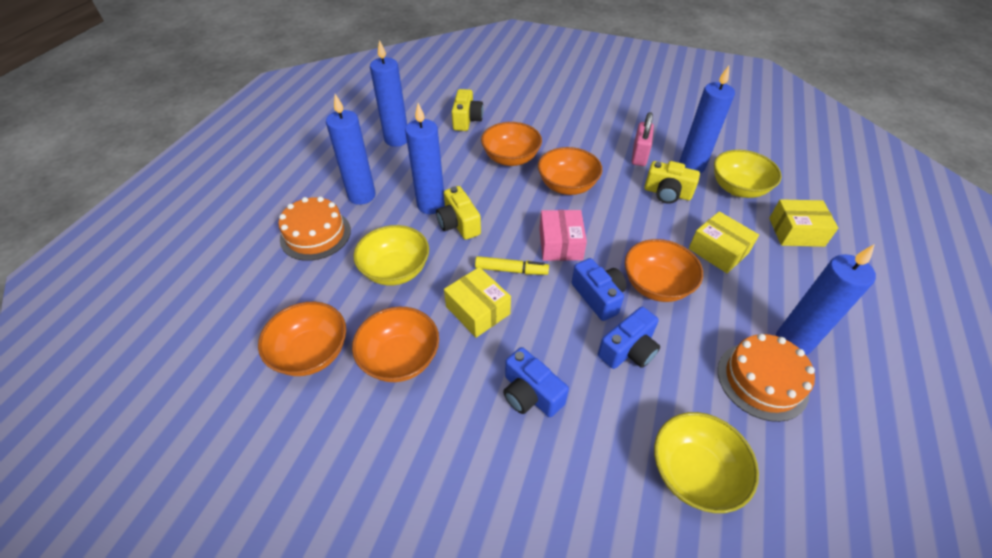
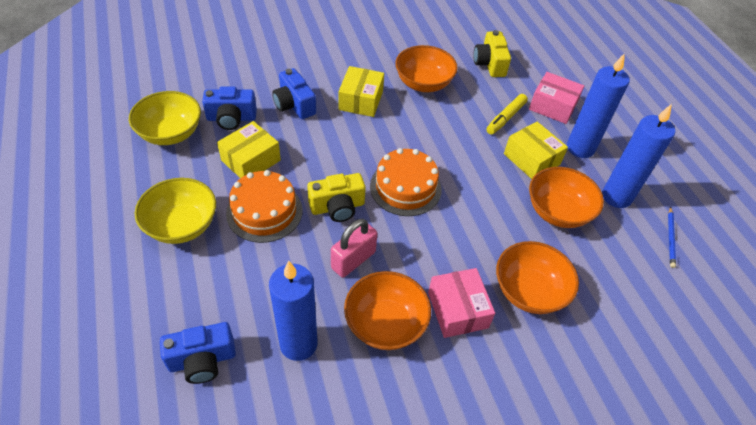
blue candle: [326,94,376,205] [370,40,407,147] [405,103,445,214] [679,66,735,173] [776,244,876,355] = 5 -> [269,261,317,361] [567,53,630,158] [602,104,675,208] = 3
blue pencil: none = 0 -> [668,207,676,268] = 1
orange bowl: [258,302,346,376] [352,307,439,382] [481,122,542,166] [538,147,602,195] [625,239,703,302] = 5 -> [344,271,431,350] [395,45,458,92] [496,241,579,314] [529,167,604,228] = 4
pink box: [539,210,587,261] = 1 -> [428,268,495,338] [529,72,584,124] = 2
yellow bowl: [354,225,429,286] [654,412,759,513] [714,150,782,198] = 3 -> [129,91,201,145] [135,178,216,244] = 2
yellow camera: [436,186,481,240] [452,89,484,131] [644,161,700,204] = 3 -> [307,173,366,222] [474,30,511,77] = 2

